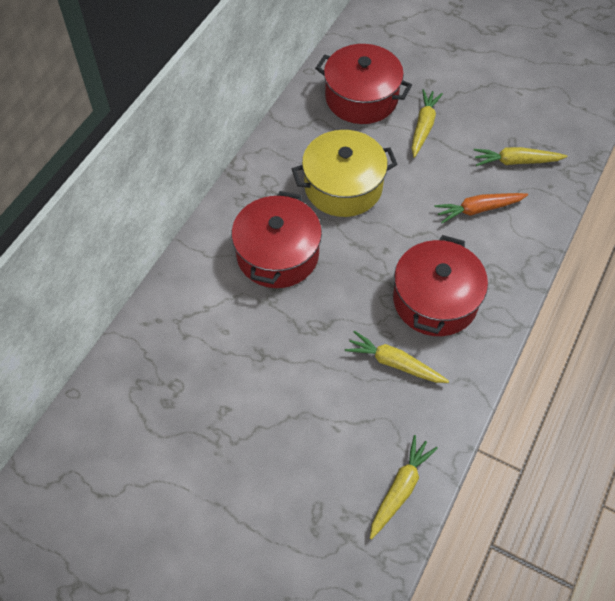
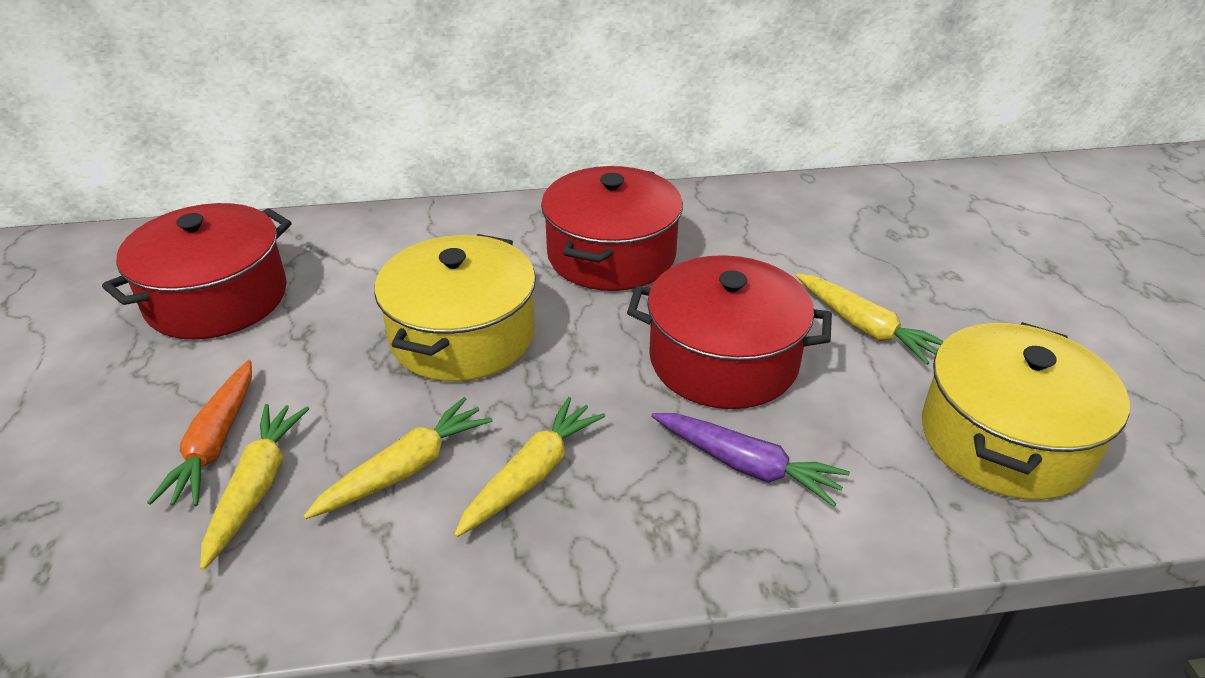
purple carrot: none = 0 -> [651,413,850,507] = 1
yellow pot: [292,130,398,217] = 1 -> [374,234,536,382] [922,322,1130,500] = 2

